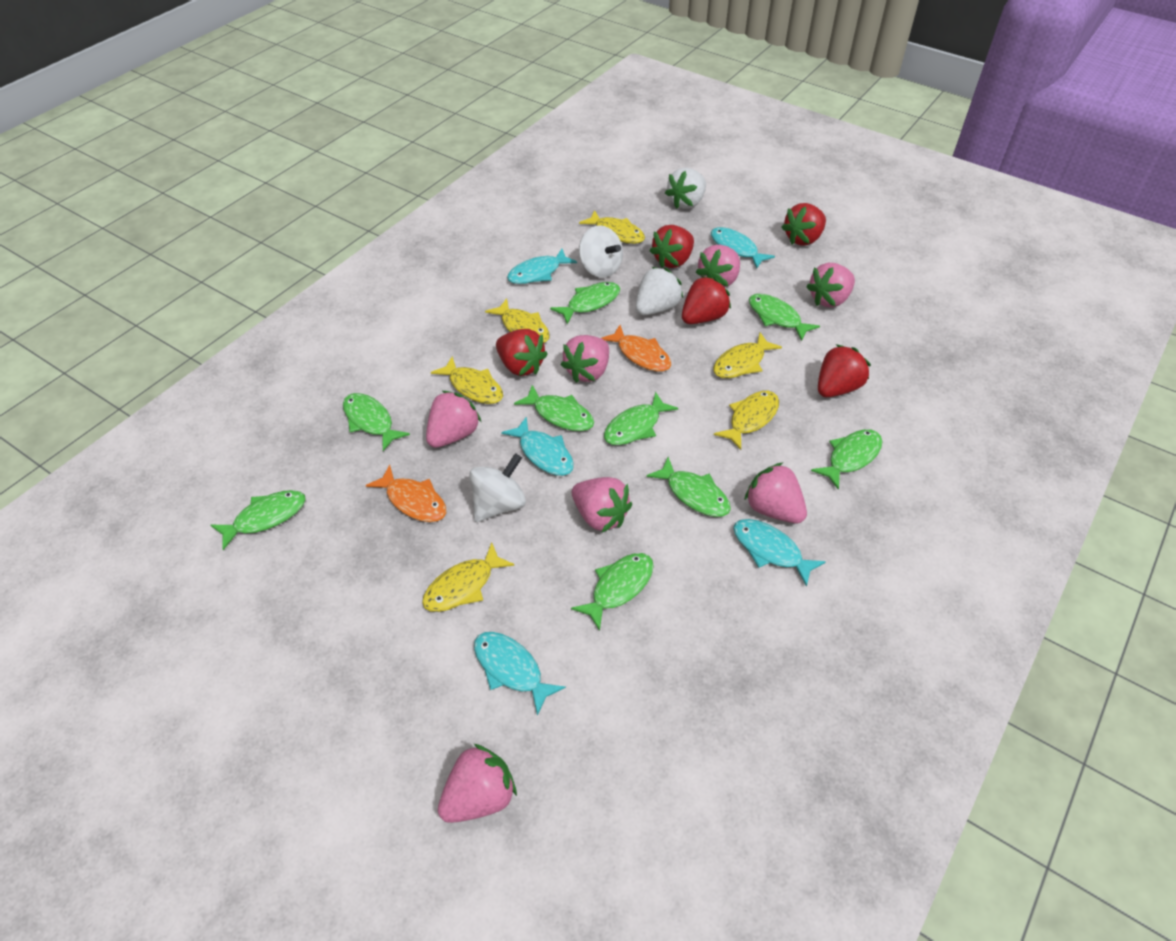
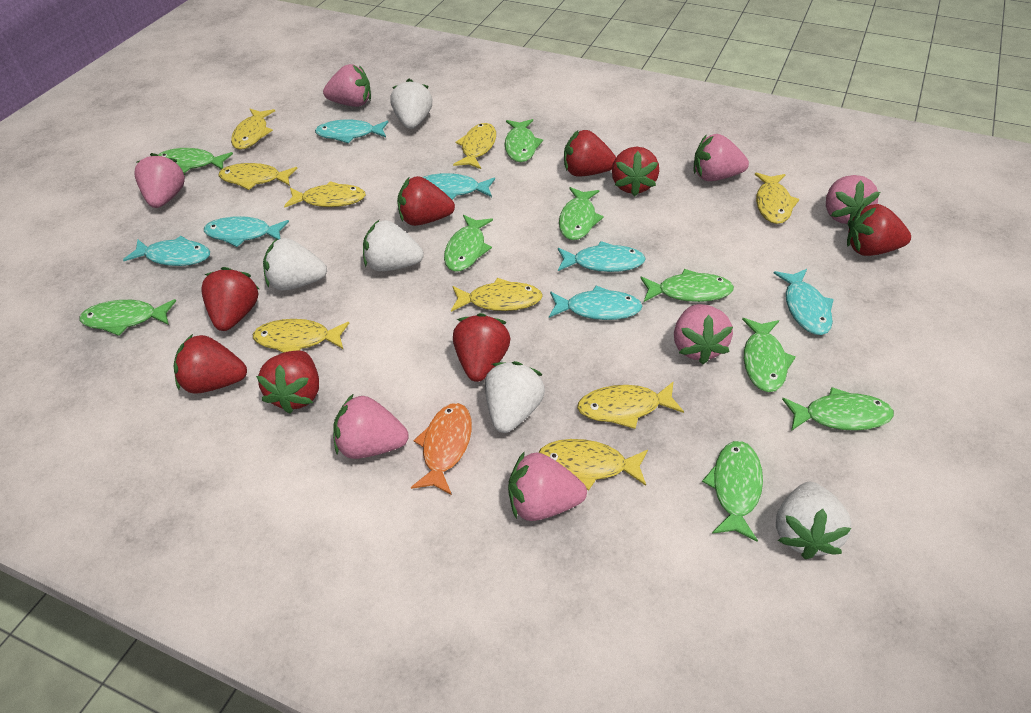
orange fish: [366,465,446,522] [601,325,671,372] = 2 -> [411,403,472,495] = 1
red strawberry: [496,329,548,376] [650,225,694,268] [682,276,731,324] [781,203,826,246] [818,344,871,397] = 5 -> [174,334,247,394] [201,267,259,331] [256,350,319,414] [397,176,455,226] [453,313,510,382] [564,130,616,177] [612,147,659,197] [847,204,911,256] = 8
turquoise fish: [474,632,566,716] [501,417,574,476] [507,249,577,284] [711,227,775,269] [733,519,826,587] = 5 -> [123,236,210,266] [204,216,289,247] [315,119,388,143] [423,173,495,200] [549,286,642,320] [558,241,646,272] [774,269,834,335] = 7
white spinning top: [469,453,526,522] [579,225,623,278] = 2 -> none = 0
white strawberry: [636,267,683,315] [665,168,706,209] = 2 -> [263,238,327,290] [363,220,424,271] [390,79,432,129] [485,361,545,433] [776,482,852,559] = 5
yellow fish: [422,543,515,612] [431,356,503,404] [485,298,550,343] [579,210,645,244] [713,332,782,379] [714,391,779,450] = 6 -> [219,163,298,190] [231,109,275,150] [253,319,349,353] [284,181,366,208] [451,278,543,312] [453,123,496,169] [539,439,648,490] [577,381,684,429] [755,173,799,224] = 9

